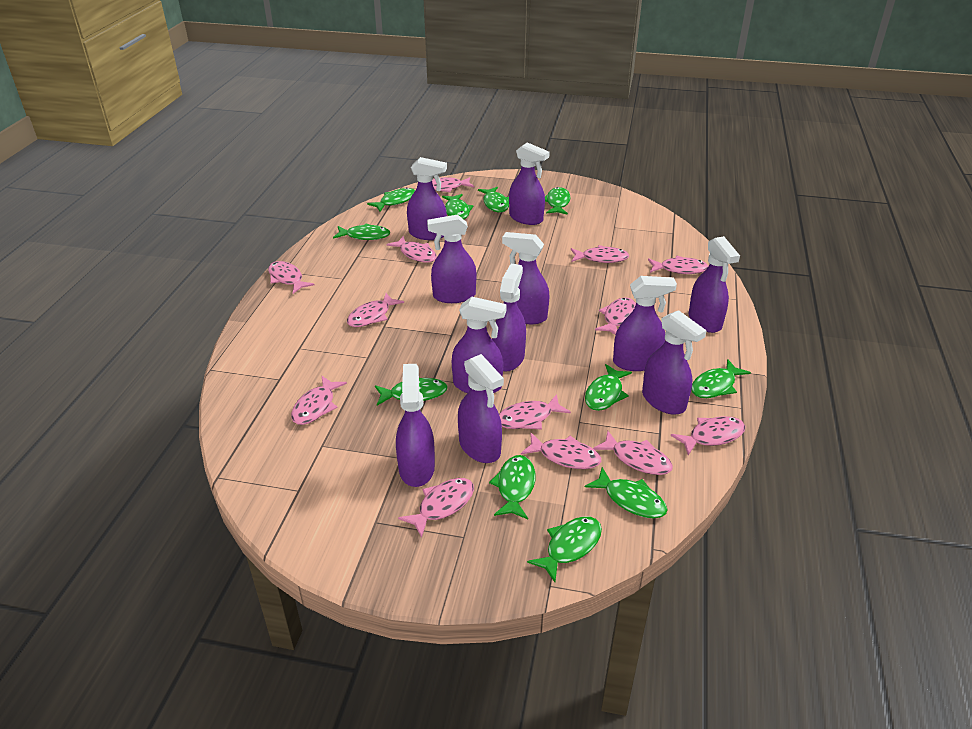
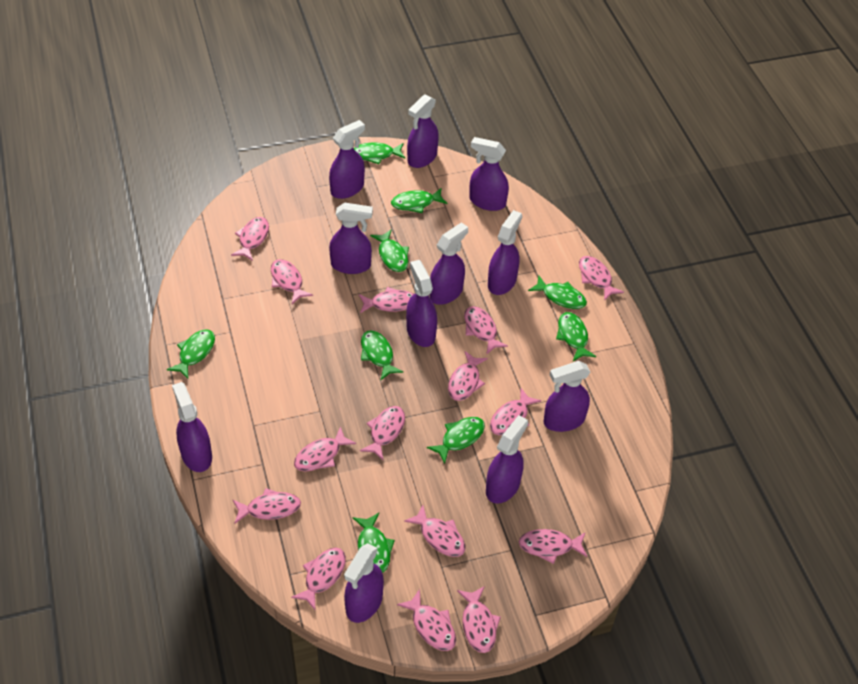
green fish: [333,224,390,240] [367,188,415,212] [375,378,448,406] [442,194,474,219] [478,187,509,212] [489,455,536,519] [527,516,602,582] [545,187,571,215] [585,364,632,411] [585,467,668,519] [691,359,751,398] = 11 -> [167,329,215,379] [353,513,395,573] [354,142,405,164] [361,330,403,380] [370,229,409,272] [391,188,447,213] [427,417,485,464] [528,276,587,309] [556,312,596,361] = 9
pink fish: [268,261,314,294] [291,376,347,425] [347,293,404,327] [387,236,437,263] [398,478,474,538] [432,177,474,192] [499,394,571,429] [521,433,601,469] [571,245,629,263] [593,431,673,475] [595,298,636,335] [648,256,708,274] [671,416,745,456] = 13 -> [231,217,269,261] [233,488,301,523] [271,259,313,304] [291,547,346,610] [294,426,356,472] [359,287,414,313] [360,406,405,461] [397,589,456,651] [404,505,465,557] [448,351,488,401] [457,586,501,653] [464,306,508,355] [490,388,541,435] [519,529,587,564] [579,256,624,301] = 15

